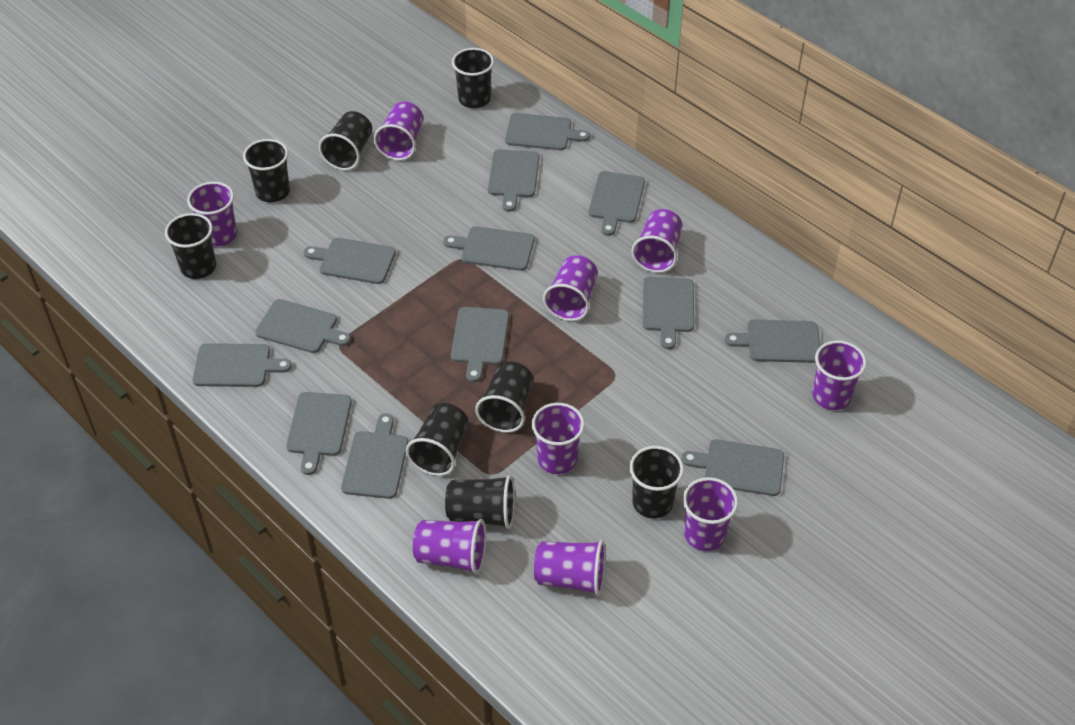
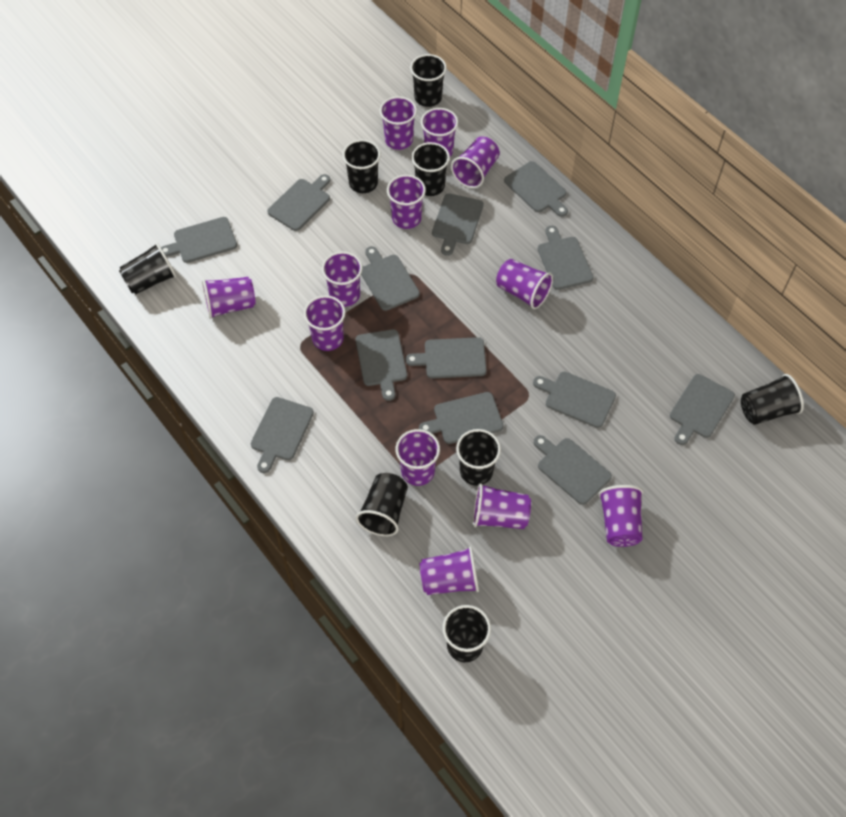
purple cup: [187,182,237,246] [374,102,423,161] [413,519,486,574] [532,403,585,474] [534,540,606,596] [543,255,598,321] [632,209,683,273] [683,477,738,551] [812,340,867,410] = 9 -> [202,277,256,319] [304,295,346,351] [322,252,363,307] [380,96,417,150] [387,175,426,229] [396,429,440,486] [419,546,479,595] [421,108,458,157] [451,136,500,188] [473,483,531,529] [496,259,553,309] [598,485,643,547] = 12

